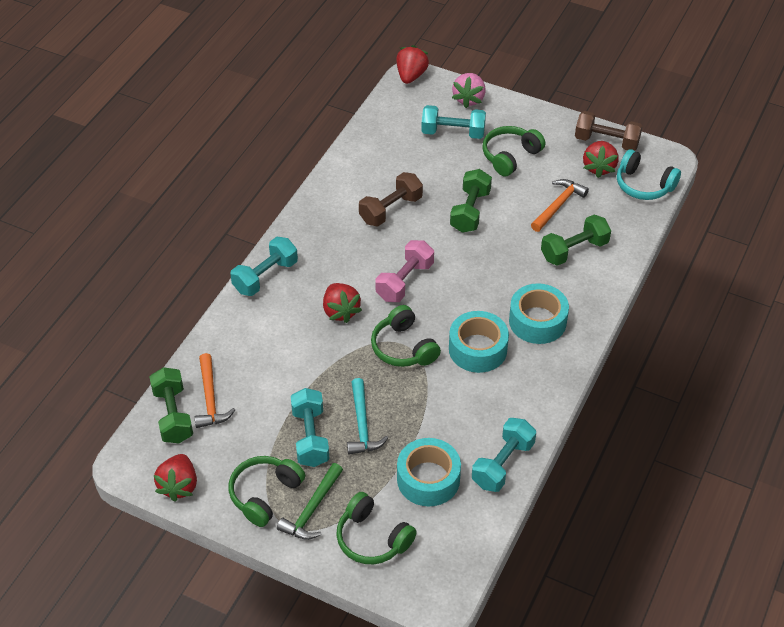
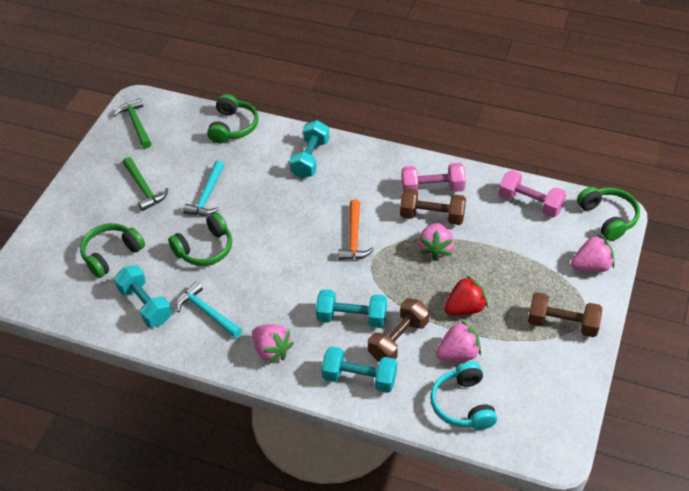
brown dumbbell: [359,172,423,226] [575,111,642,151] = 2 -> [368,298,430,362] [400,188,466,225] [528,292,602,337] = 3
green dumbbell: [150,367,193,443] [450,169,492,233] [541,215,611,266] = 3 -> none = 0
green hammer: [277,463,343,540] = 1 -> [114,98,151,149] [123,157,168,211] = 2
orange hammer: [194,353,235,428] [531,179,589,232] = 2 -> [338,199,374,260] = 1
pink dumbbell: [375,240,434,302] = 1 -> [402,163,466,192] [498,170,566,218] = 2
pink strawberry: [452,73,486,108] = 1 -> [252,324,294,364] [418,223,454,261] [436,320,481,361] [571,235,614,272] = 4
red strawberry: [154,454,197,502] [323,283,362,323] [396,45,429,84] [583,141,618,178] = 4 -> [444,275,488,315] = 1
turquoise hammer: [347,378,388,455] = 1 -> [176,282,242,338] [183,160,224,216] = 2
turquoise tape: [397,438,461,506] [449,311,509,373] [509,283,569,344] = 3 -> none = 0

